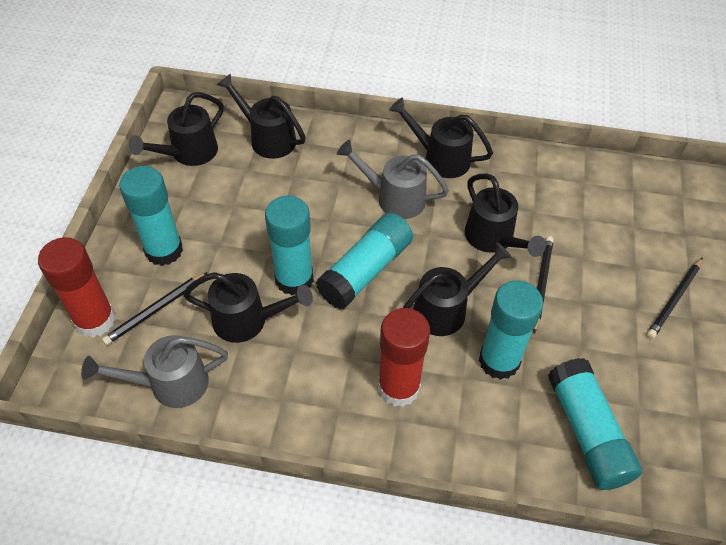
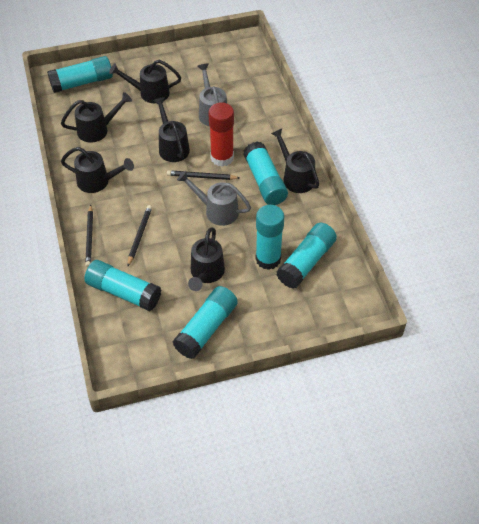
red glue stick: [38,237,116,338] [378,308,430,407] = 2 -> [208,103,234,167] = 1
turquoise glue stick: [119,166,183,266] [265,196,314,295] [316,213,413,309] [479,280,543,380] [548,358,642,490] = 5 -> [47,56,113,93] [84,260,161,311] [173,286,238,359] [243,141,288,205] [256,205,284,270] [276,223,337,289] = 6

